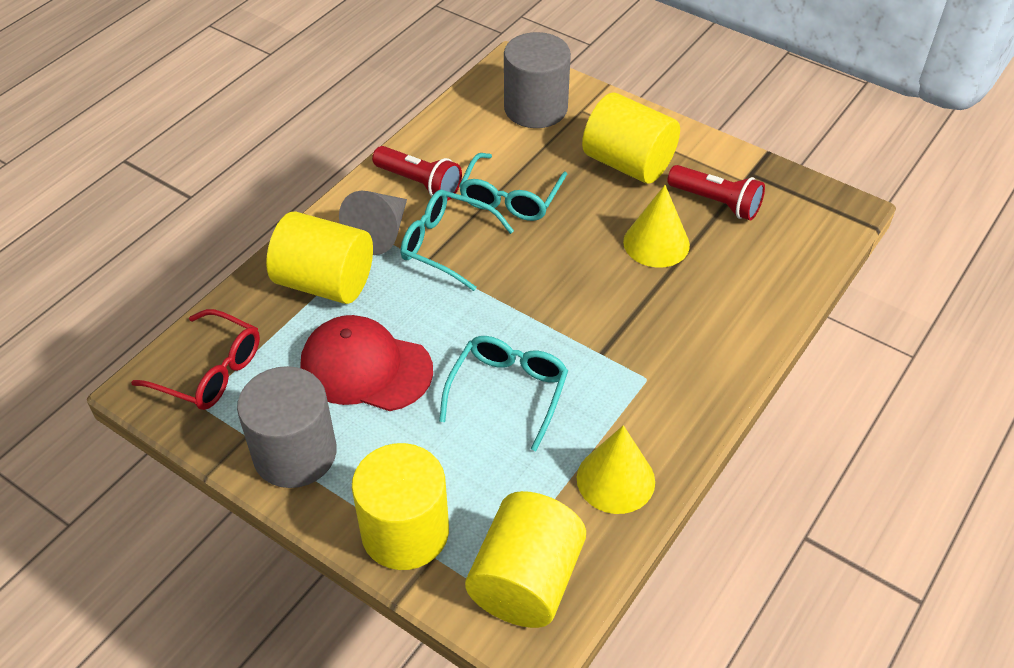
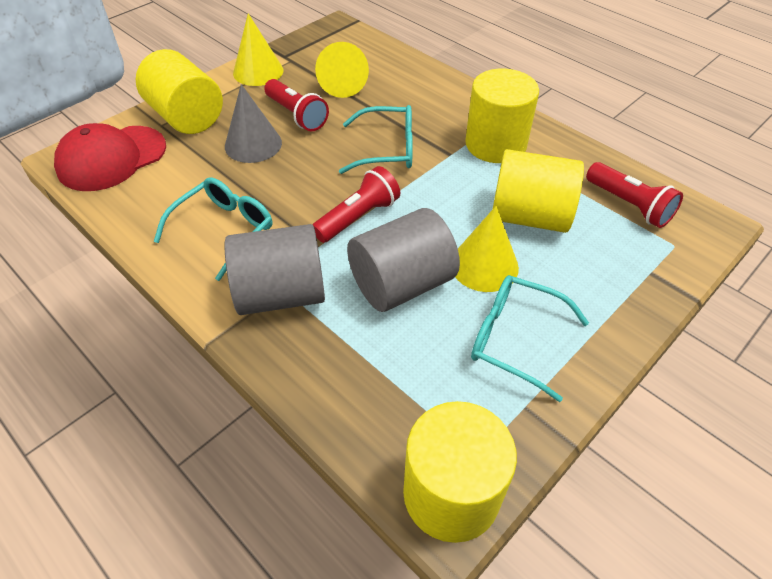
red flashlight: [372,146,462,201] [667,165,765,221] = 2 -> [264,79,329,131] [313,166,400,243] [586,162,683,228] = 3
red glasses: [131,309,260,410] = 1 -> none = 0
yellow cone: [577,425,655,514] [623,185,690,268] = 2 -> [233,13,283,86] [315,42,369,98] [456,206,519,292] = 3

